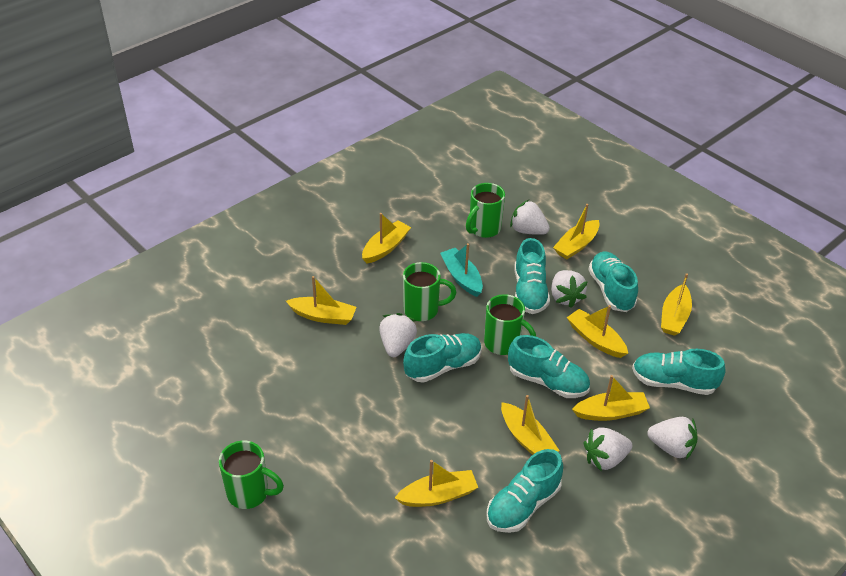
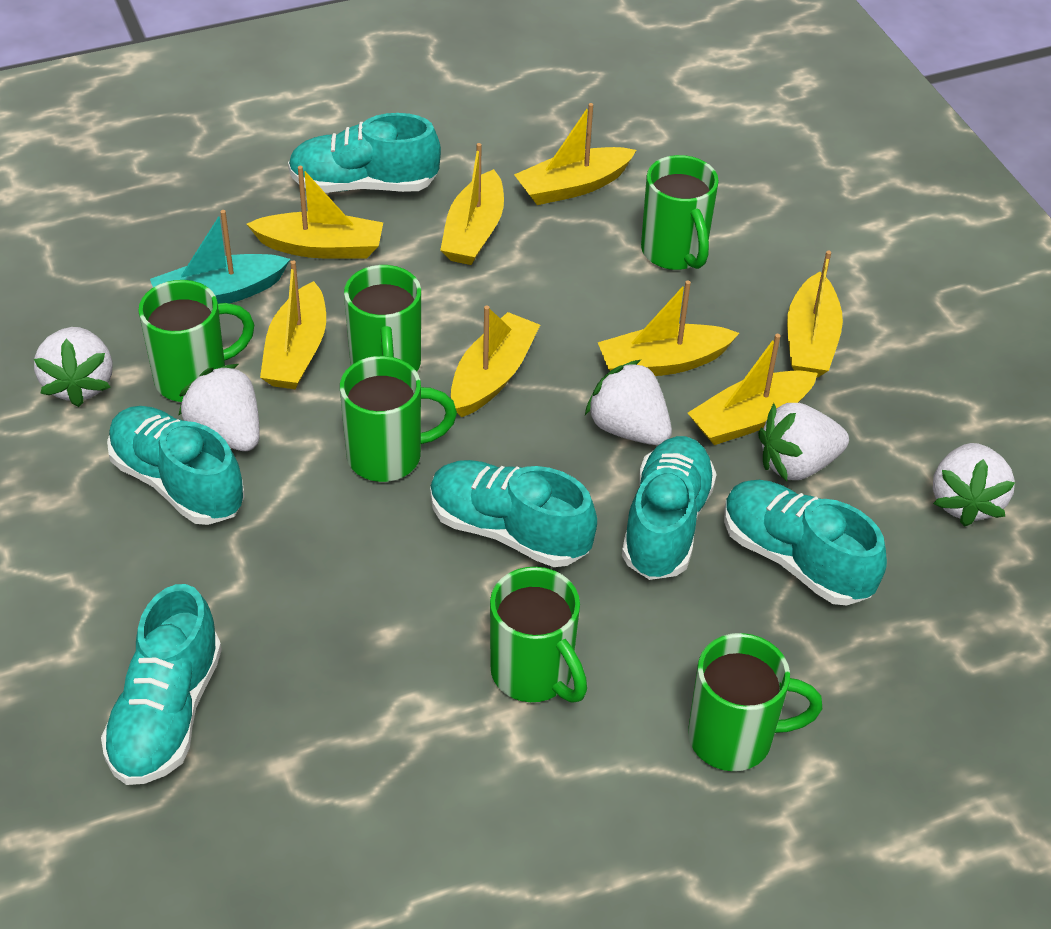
green mug: [219,441,284,509] [403,262,456,321] [466,183,505,238] [484,294,536,355] = 4 -> [138,280,254,402] [340,356,457,482] [344,265,421,372] [490,567,587,703] [641,155,719,270] [688,633,822,771] = 6

